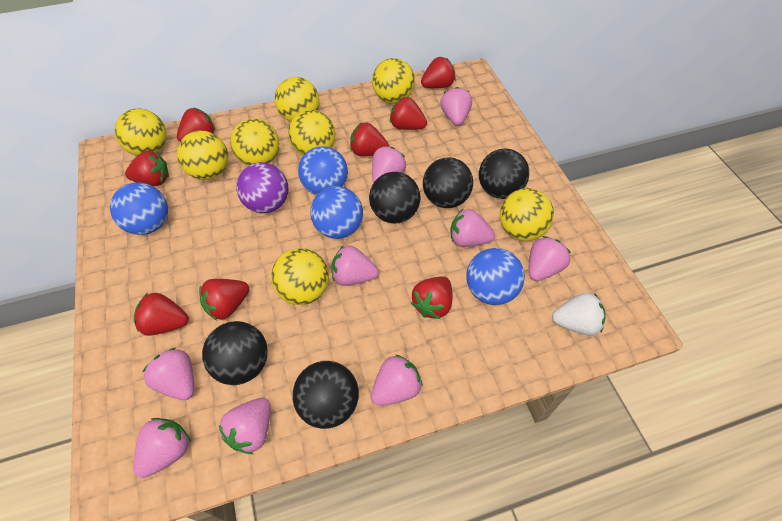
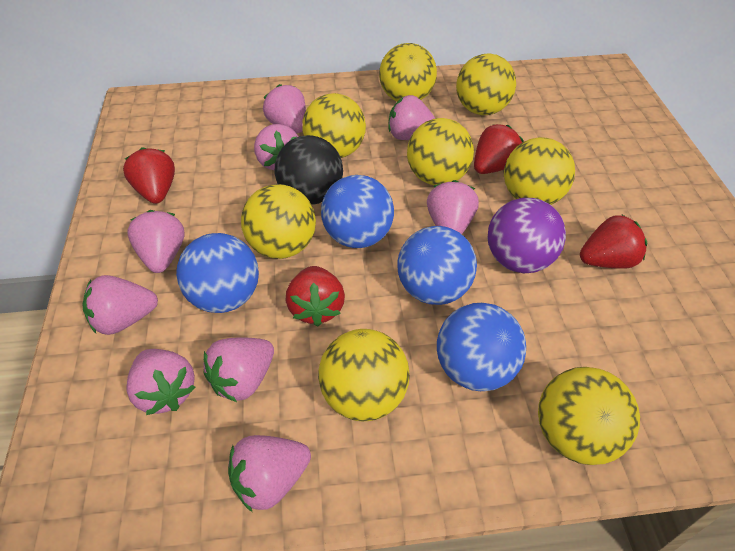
black ball: [202,321,268,385] [293,361,359,429] [369,172,420,224] [423,158,473,208] [479,149,529,199] = 5 -> [275,135,343,205] = 1
red strawberry: [125,151,169,186] [134,293,189,336] [177,108,215,142] [199,279,249,320] [350,122,389,156] [390,97,427,130] [411,276,453,319] [421,57,456,88] = 8 -> [123,147,175,204] [286,266,345,326] [474,124,524,174] [580,215,648,269] = 4
white strawberry: [552,293,606,336] = 1 -> none = 0

